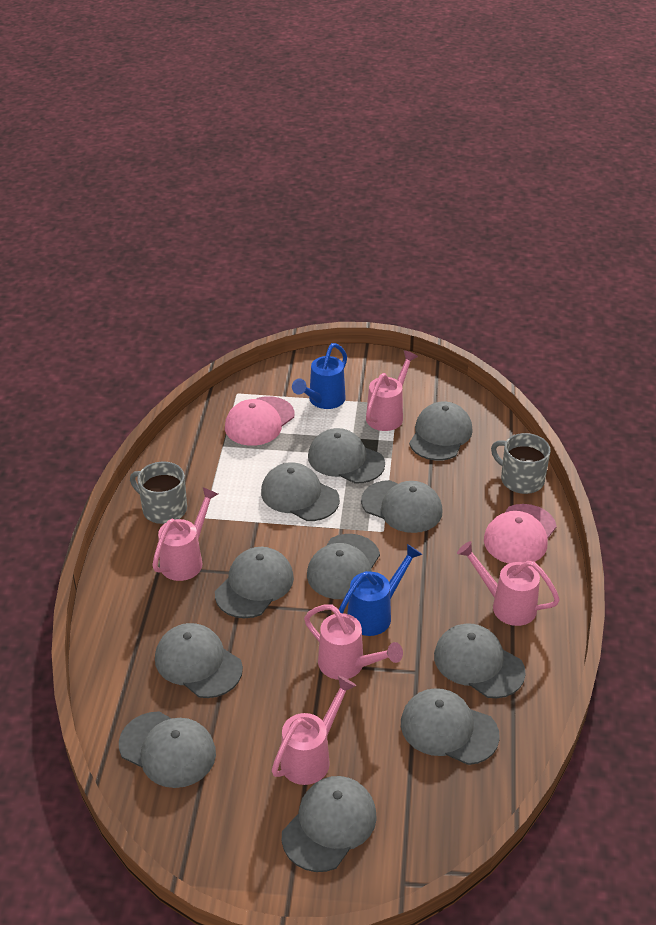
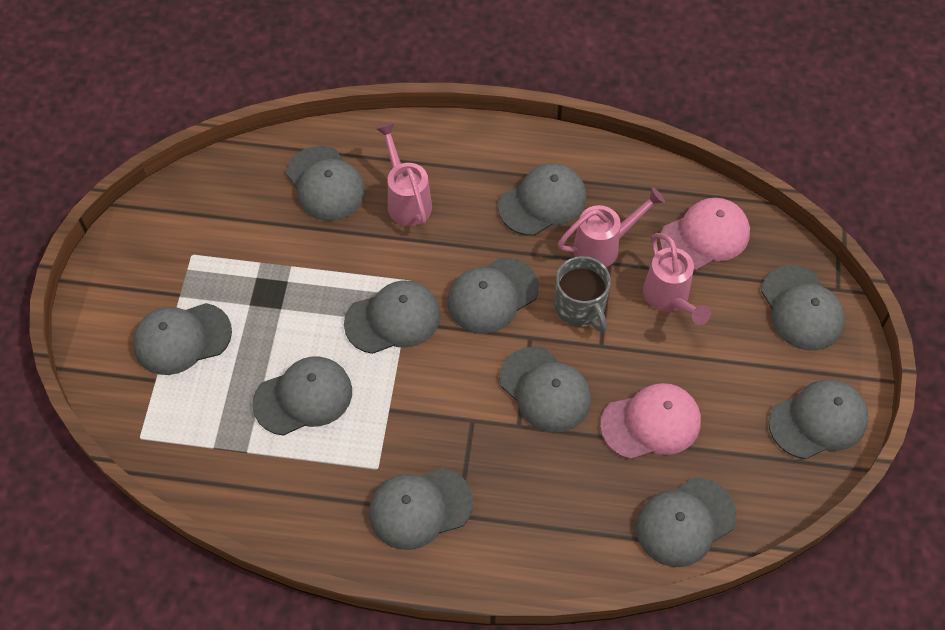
blue watering can: [292,343,347,409] [339,544,422,636] = 2 -> none = 0
grey mug: [130,462,187,524] [491,433,550,494] = 2 -> [554,256,611,332] = 1
pink watering can: [152,487,218,581] [272,675,356,785] [304,604,403,680] [366,350,418,431] [457,541,560,626] = 5 -> [376,123,432,226] [558,187,665,267] [643,233,711,325] = 3

